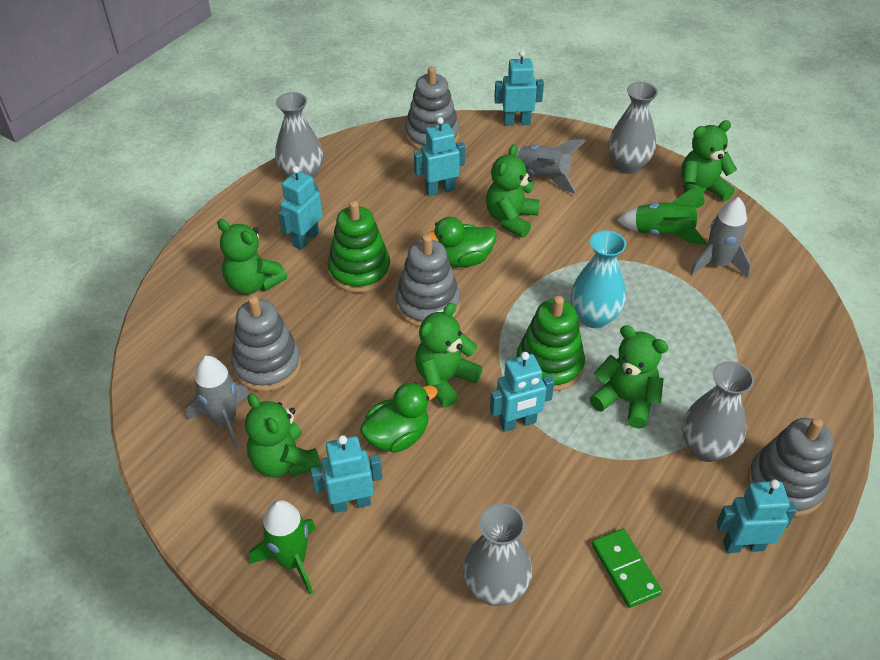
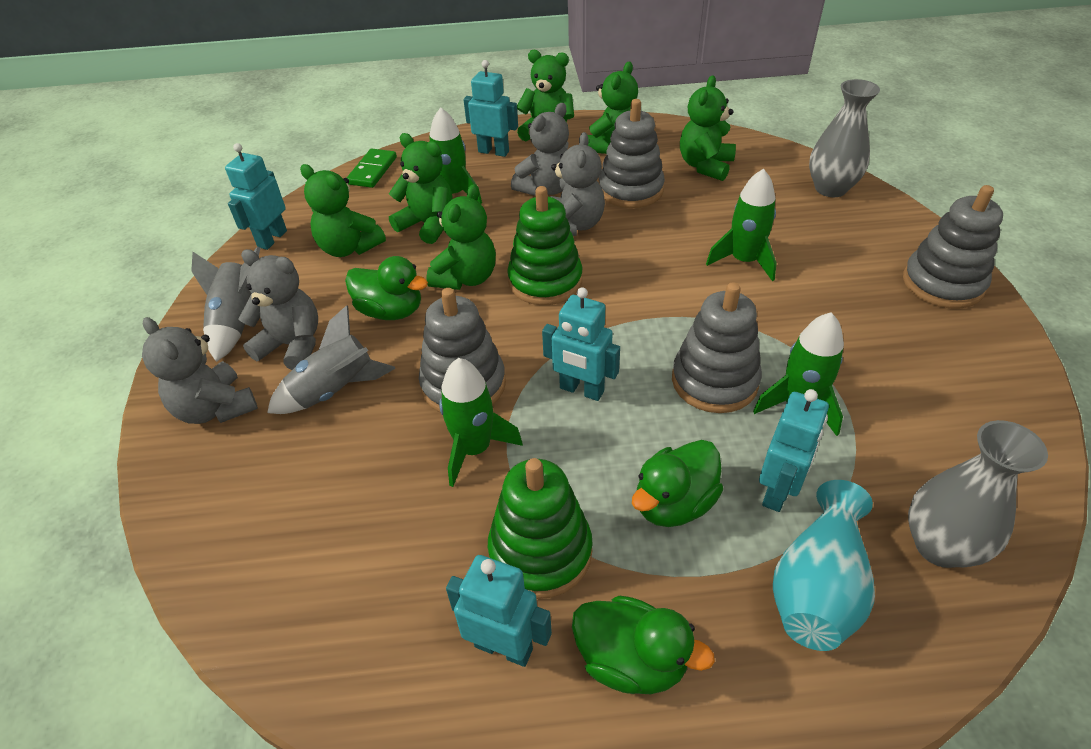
green duck: [360,382,438,453] [425,217,497,267] = 2 -> [345,256,428,320] [572,595,715,694] [632,440,723,527] = 3
green rocket: [250,500,316,594] [617,187,707,245] = 2 -> [429,107,482,204] [439,358,523,487] [706,168,777,281] [753,312,844,436] = 4
grey rocket: [186,356,250,449] [516,139,586,194] [690,197,751,278] = 3 -> [192,246,261,362] [267,305,395,414] = 2
grey teddy bear: none = 0 -> [142,317,258,424] [239,249,318,370] [511,103,569,196] [550,132,605,236] = 4
grey vase: [275,92,323,180] [463,503,532,606] [608,82,658,174] [682,361,754,462] = 4 -> [809,79,880,197] [908,420,1048,568] = 2
turquoise robot: [278,166,323,250] [311,435,382,513] [414,117,465,196] [490,352,554,432] [494,51,544,126] [716,479,797,553] = 6 -> [225,143,287,250] [446,555,552,667] [464,60,518,157] [542,287,620,401] [759,389,829,512] = 5

